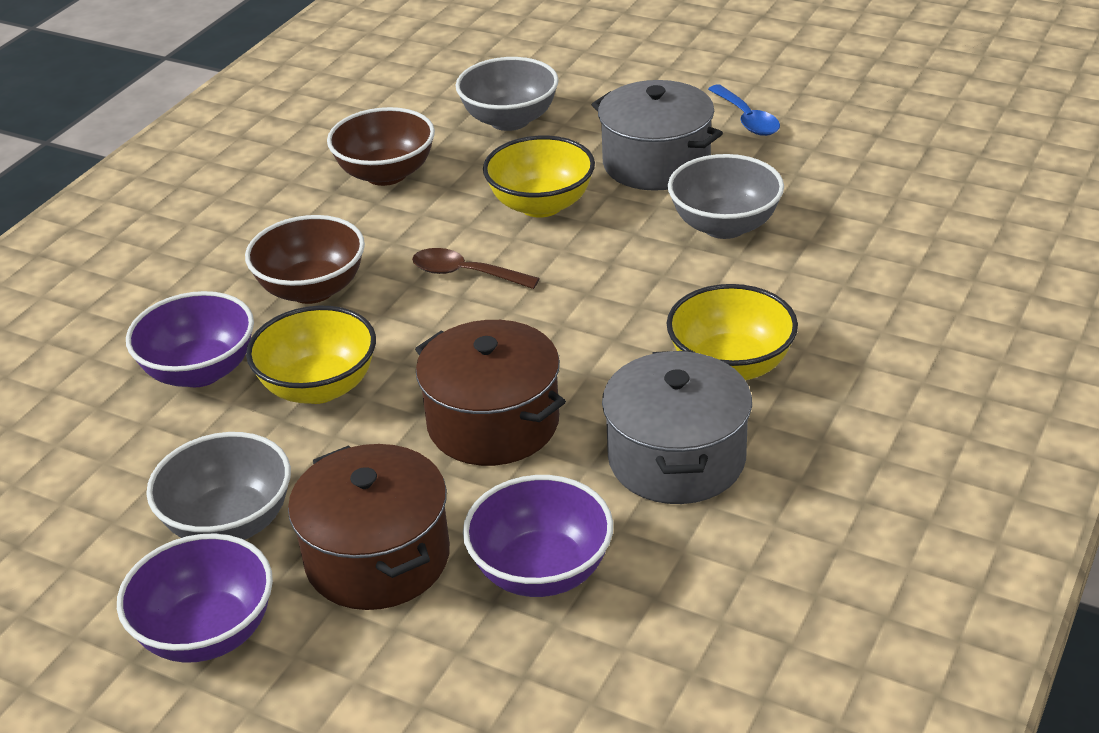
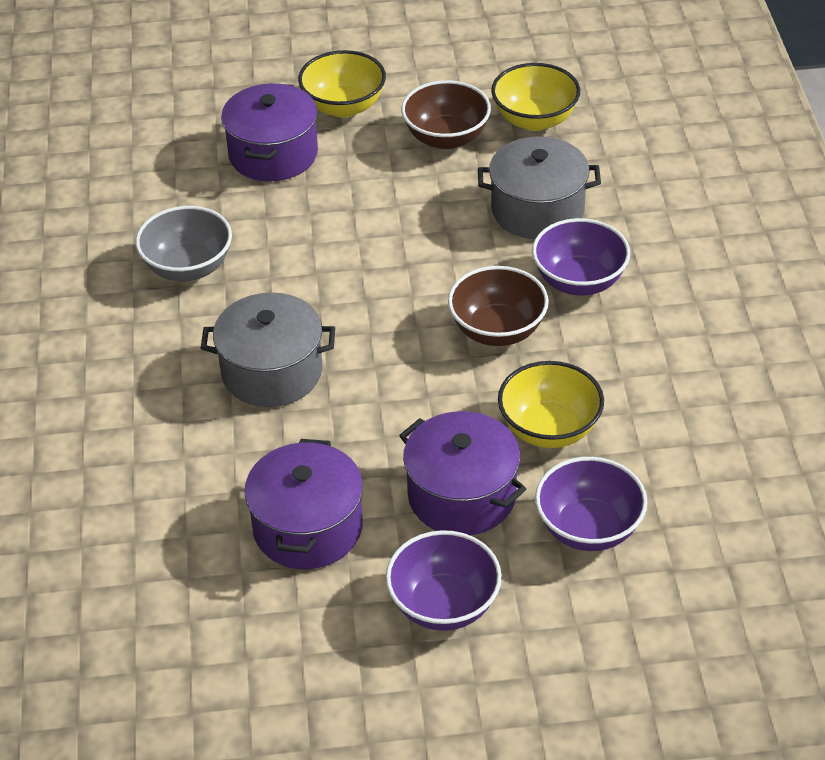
blue spoon: [708,84,780,136] = 1 -> none = 0
brown pot: [288,444,450,610] [415,320,566,466] = 2 -> none = 0
brown spoon: [412,248,540,289] = 1 -> none = 0
grey bowl: [146,432,291,540] [455,57,559,131] [668,154,784,239] = 3 -> [135,206,232,281] = 1
purple pot: none = 0 -> [221,83,318,181] [244,439,363,569] [399,411,526,535] = 3

